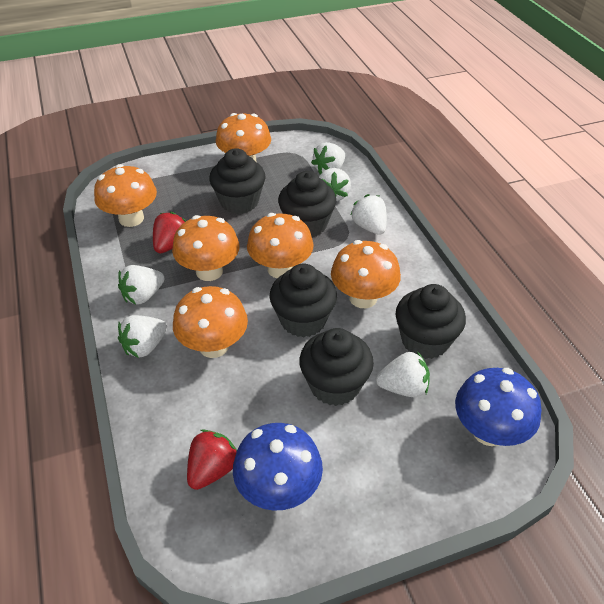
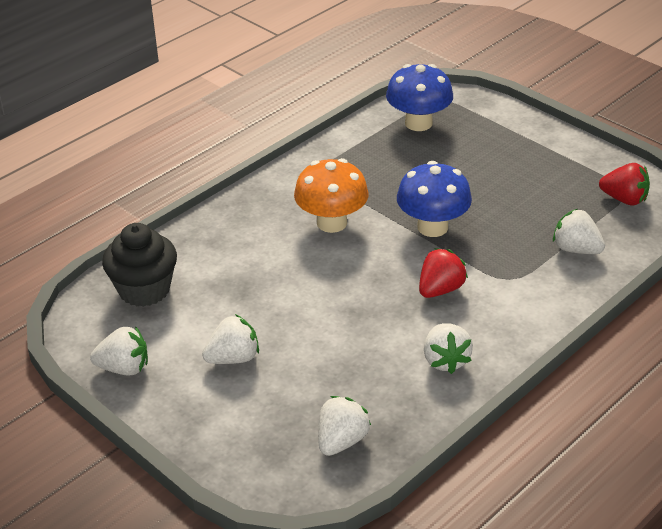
black cupcake: [209,148,265,214] [270,264,337,337] [278,171,336,238] [299,328,374,406] [395,284,466,359] = 5 -> [102,223,177,307] = 1
orange mushroom: [94,164,157,227] [172,215,240,281] [173,286,248,358] [216,113,271,162] [247,213,314,278] [331,240,401,308] = 6 -> [294,158,369,233] = 1
white strawberry: [118,265,165,305] [118,315,167,358] [311,142,345,174] [319,168,351,201] [350,194,387,235] [376,351,430,397] = 6 -> [90,326,148,375] [202,314,259,364] [318,396,371,456] [424,323,473,374] [553,209,605,254] = 5

